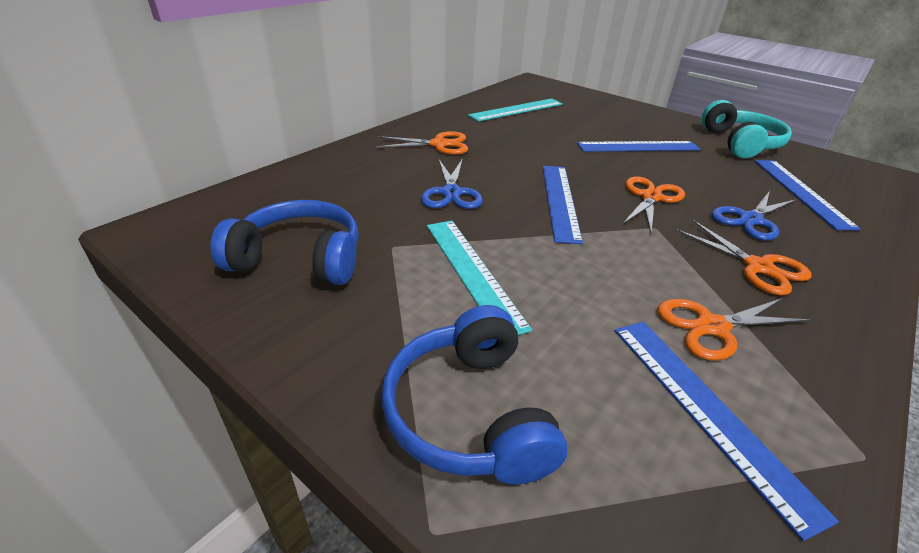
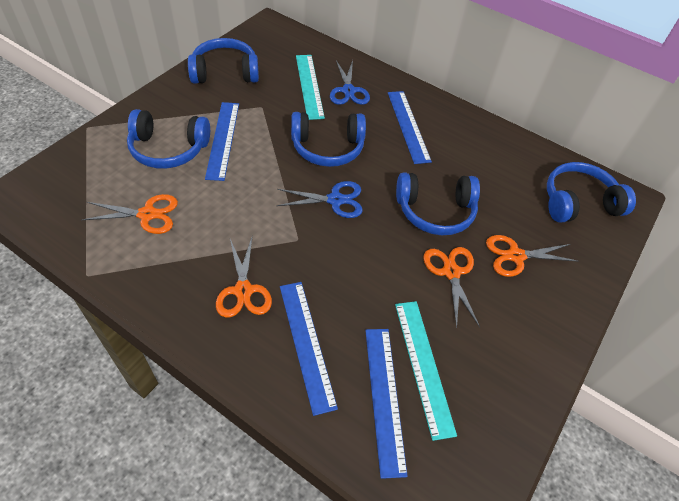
blue headphones: [210,200,359,285] [381,305,567,485] = 2 -> [127,109,210,169] [188,38,259,83] [291,112,366,167] [396,172,480,235] [547,162,636,223] = 5
turquoise headphones: [701,100,792,158] = 1 -> none = 0

